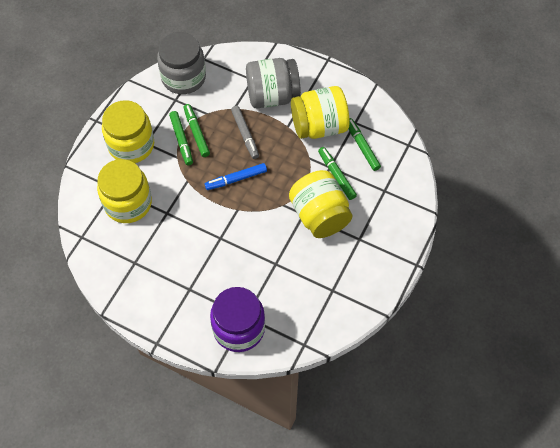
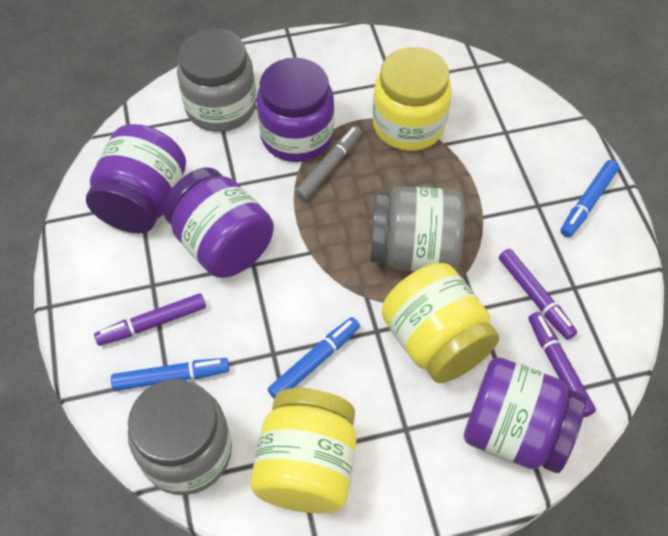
blue marker: [205,163,267,190] = 1 -> [111,358,229,391] [268,317,360,398] [560,160,619,238] = 3
green marker: [169,111,193,165] [184,104,210,157] [318,147,357,200] [349,118,381,171] = 4 -> none = 0
grey jar: [157,32,206,94] [246,58,301,108] = 2 -> [128,379,232,495] [177,29,256,132] [370,186,465,271] = 3
purple jar: [210,287,265,352] = 1 -> [86,124,186,233] [163,167,274,278] [256,58,334,162] [464,357,587,473] = 4
purple marker: none = 0 -> [94,293,206,346] [499,249,577,340] [528,312,596,418] = 3
yellow jar: [97,159,152,223] [102,100,154,163] [289,170,352,238] [291,86,350,139] = 4 -> [250,388,357,514] [373,47,452,151] [382,263,499,383] = 3

